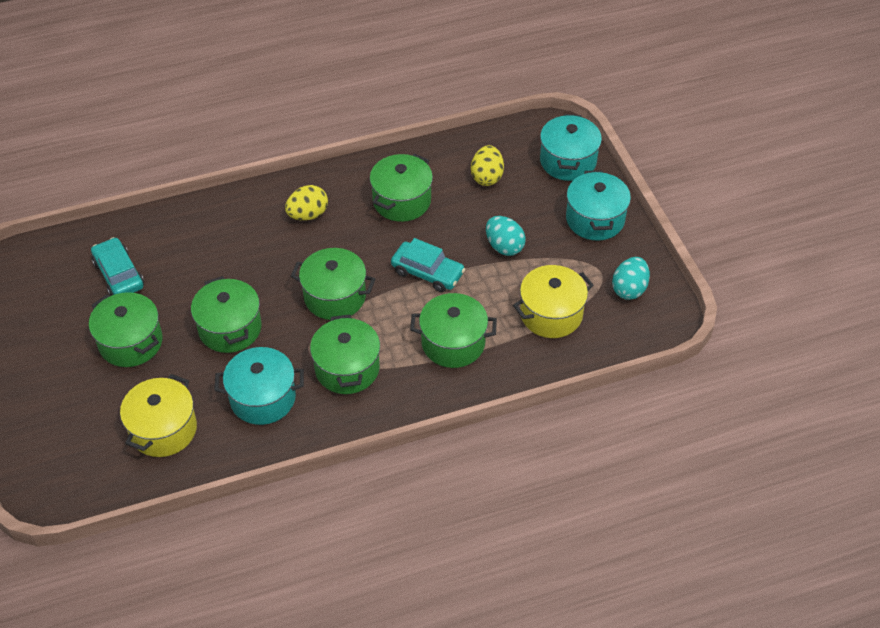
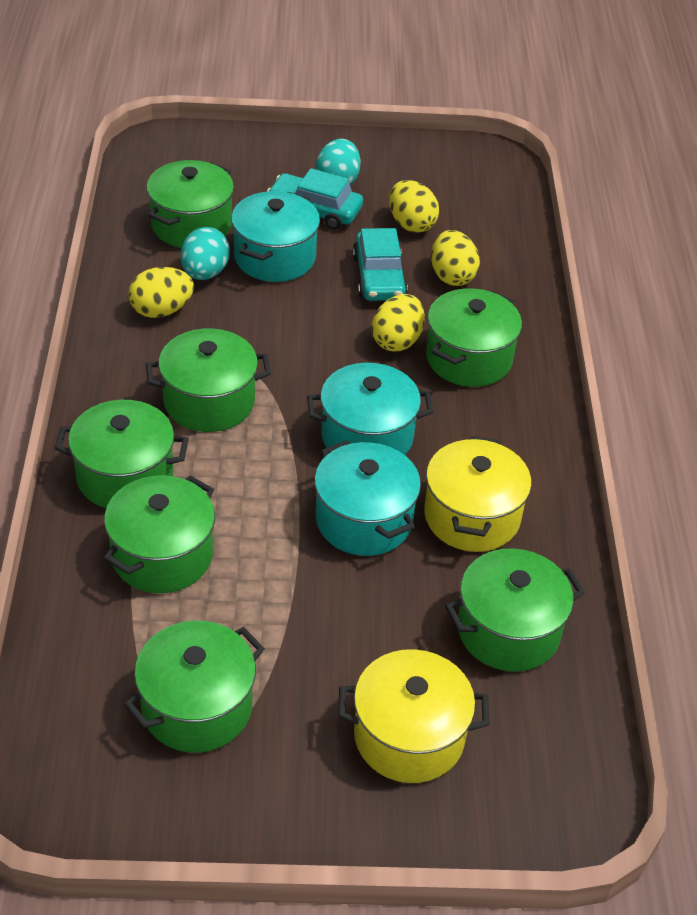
green pot: [89,292,163,367] [191,276,262,353] [291,248,375,320] [310,314,380,394] [370,154,433,222] [410,293,497,368] = 6 -> [54,400,189,508] [103,475,215,593] [124,621,265,753] [146,160,234,248] [146,329,271,432] [426,288,522,387] [445,548,585,672] = 7
yellow egg: [285,185,328,220] [471,145,504,186] = 2 -> [128,267,194,318] [372,294,425,352] [389,180,439,233] [431,230,480,286] = 4

